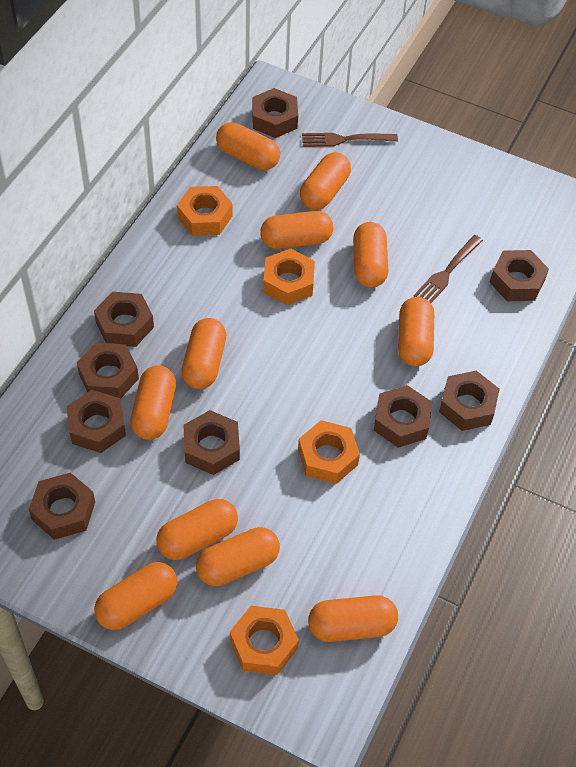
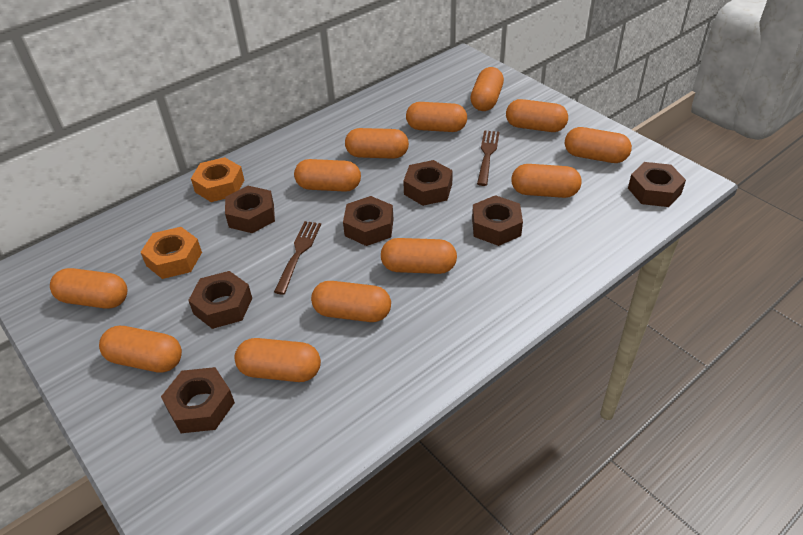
brown nut: [29,473,95,540] [66,390,126,453] [77,342,139,399] [94,292,154,347] [183,410,240,475] [252,88,298,138] [374,385,432,448] [439,371,500,431] [490,250,549,301] = 9 -> [161,367,235,433] [188,271,252,329] [225,186,275,233] [343,196,393,246] [403,160,453,206] [472,195,523,246] [628,162,686,207] = 7
orange capsule: [94,562,178,630] [130,365,176,440] [156,499,238,560] [182,318,226,389] [196,527,280,586] [216,122,280,170] [260,211,333,249] [300,152,351,210] [308,595,398,642] [353,222,388,288] [398,297,434,366] = 11 -> [50,268,128,309] [99,326,182,373] [235,338,321,382] [294,159,361,192] [311,281,391,322] [345,128,409,159] [381,238,457,274] [406,102,467,132] [471,67,504,111] [506,99,568,132] [511,164,582,198] [565,127,632,163] = 12
orange nut: [177,186,233,236] [230,606,299,675] [263,249,315,305] [298,420,360,484] = 4 -> [140,227,202,279] [191,157,244,202] = 2

